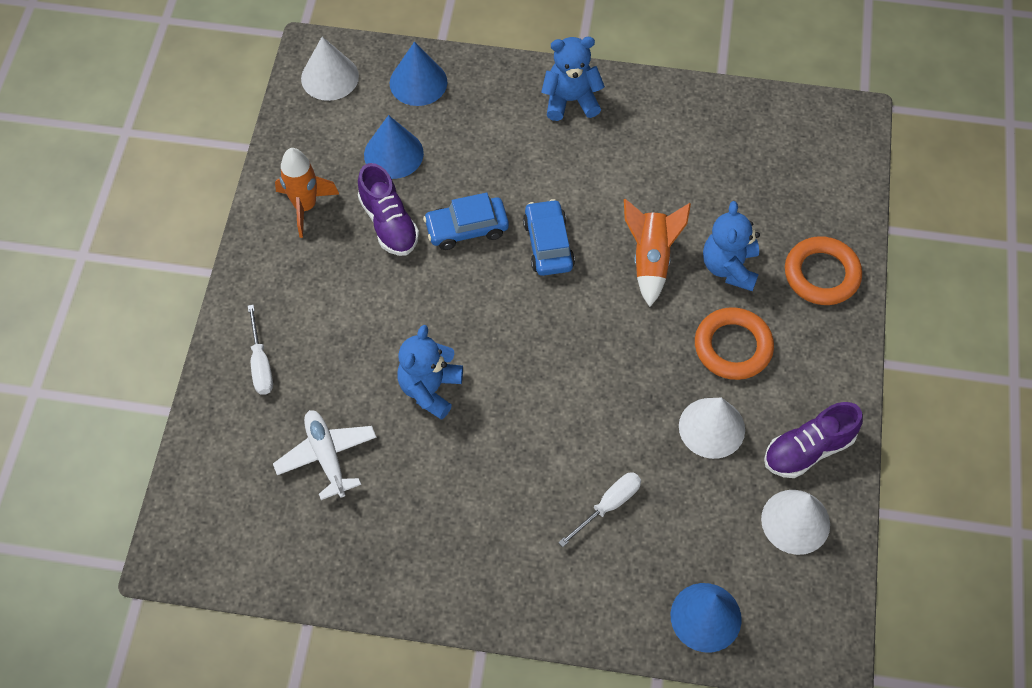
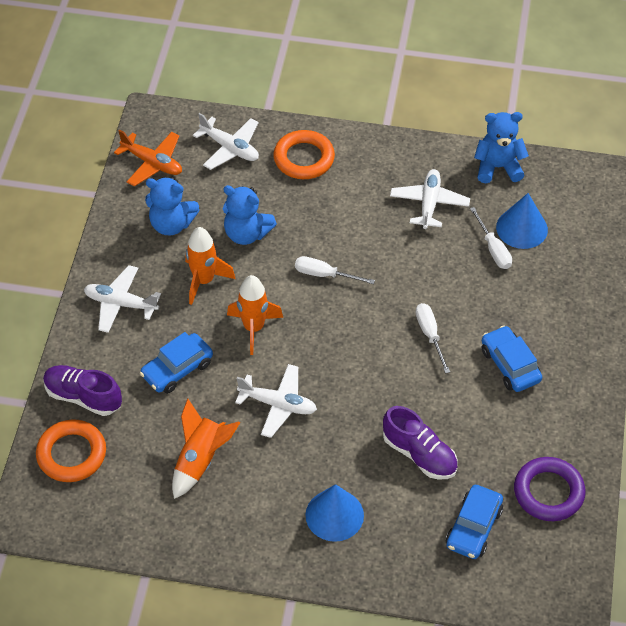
blue car: [423,193,509,250] [523,199,575,276] = 2 -> [140,332,213,394] [446,485,503,559] [482,325,542,392] = 3
blue cone: [364,115,424,179] [390,42,447,106] [671,583,742,653] = 3 -> [305,484,364,542] [496,193,548,249] = 2
orange plane: none = 0 -> [114,130,182,187] = 1
orange rocket: [275,148,339,238] [624,199,691,307] = 2 -> [172,398,240,499] [185,227,236,305] [227,275,283,355] = 3
purple ring: none = 0 -> [514,457,586,521] = 1
white cone: [301,37,359,101] [679,398,745,459] [761,490,830,555] = 3 -> none = 0
white plane: [273,410,376,500] = 1 -> [84,265,161,333] [193,113,259,170] [235,364,317,438] [390,169,470,229] = 4
white screwdriver: [248,305,273,395] [558,472,641,547] = 2 -> [295,256,375,284] [416,303,450,374] [470,207,512,269] = 3

